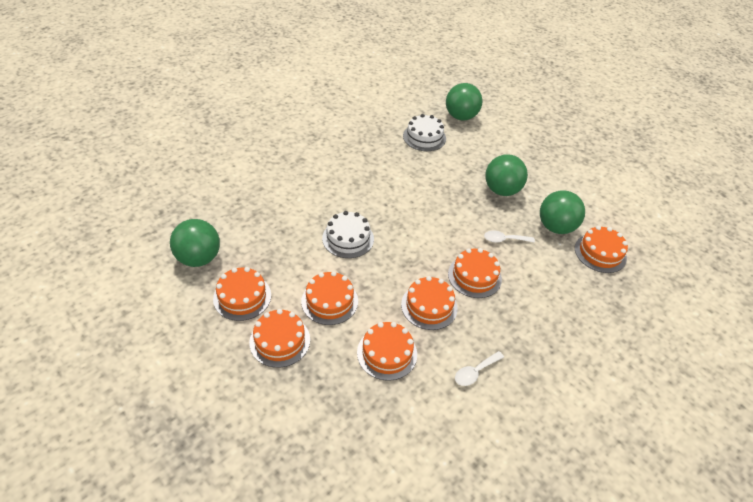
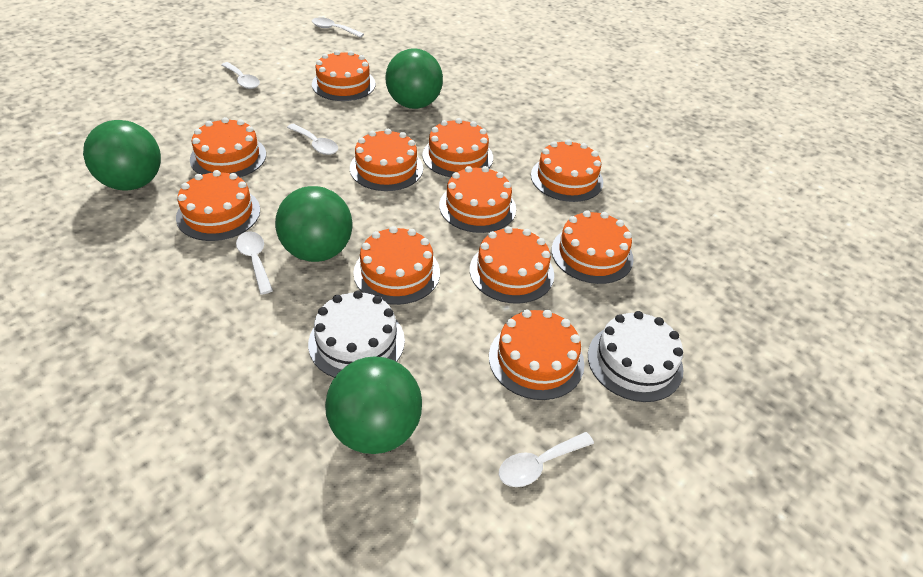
orange cake: [213,267,271,321] [249,309,310,368] [301,271,358,325] [357,322,417,381] [401,276,458,330] [448,248,502,298] [575,226,628,273] = 7 -> [176,170,260,241] [190,117,266,177] [312,50,376,101] [350,129,423,191] [354,226,440,305] [422,118,493,177] [439,166,516,233] [470,226,554,304] [489,309,584,400] [531,139,603,202] [551,210,634,284] = 11
white spoon: [455,351,504,386] [484,230,535,243] = 2 -> [221,62,260,89] [236,231,273,295] [287,124,338,155] [312,17,364,38] [499,432,594,487] = 5

